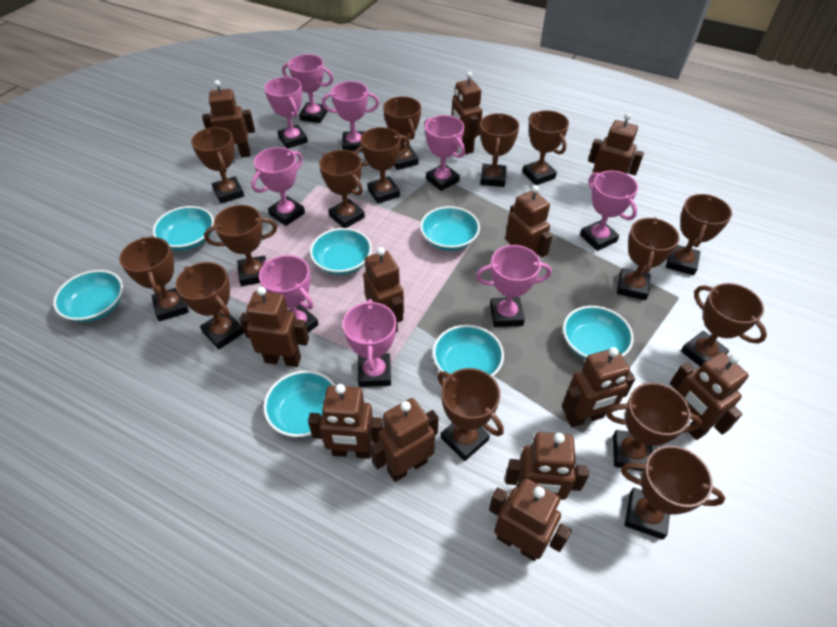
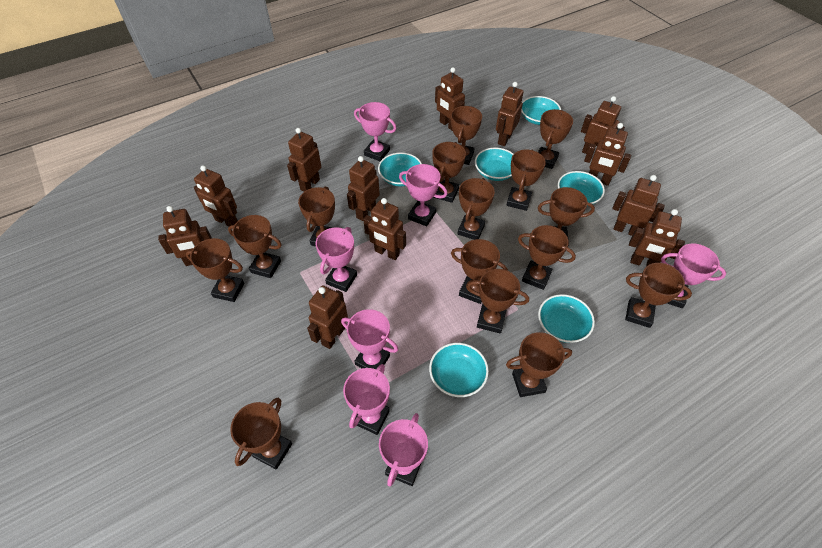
pink trophy: [251,147,305,226] [259,255,319,333] [264,77,308,149] [282,54,334,123] [322,81,379,151] [343,299,396,387] [424,115,465,191] [476,245,552,327] [580,171,638,251] = 9 -> [316,227,357,292] [341,309,398,369] [343,364,390,435] [354,102,397,161] [379,413,428,487] [399,164,447,226] [661,243,726,308] = 7
turquoise bowl: [53,270,123,322] [153,206,214,250] [263,371,336,437] [310,228,372,275] [420,206,480,251] [433,325,504,377] [563,306,634,359] = 7 -> [378,152,422,186] [429,343,489,397] [475,147,513,181] [521,96,561,125] [538,294,595,343] [558,171,605,204] = 6

